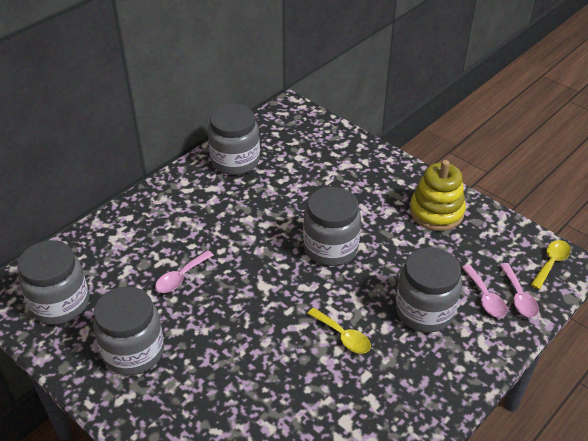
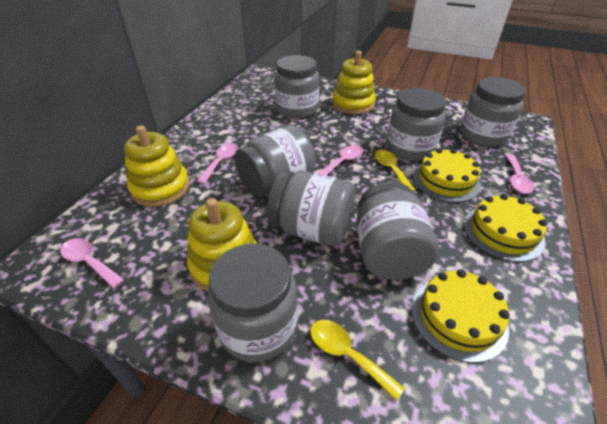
grey jar: [18,240,89,325] [93,286,164,375] [208,104,260,175] [303,187,361,266] [396,247,462,333] = 5 -> [207,243,298,362] [235,125,316,197] [267,170,355,246] [274,55,319,119] [356,182,439,280] [386,88,446,161] [460,77,526,147] = 7
pink spoon: [155,250,214,293] [462,264,507,318] [500,263,539,318] = 3 -> [60,238,124,288] [197,143,238,184] [318,145,363,175] [506,154,534,194] = 4
yellow cake: none = 0 -> [411,269,510,363] [413,148,481,202] [464,194,547,262] = 3
yellow stacking toy: [410,160,466,231] = 1 -> [124,125,190,207] [187,198,257,291] [332,51,376,114] = 3

